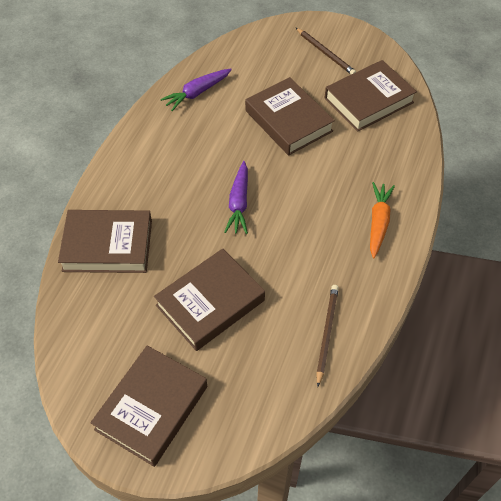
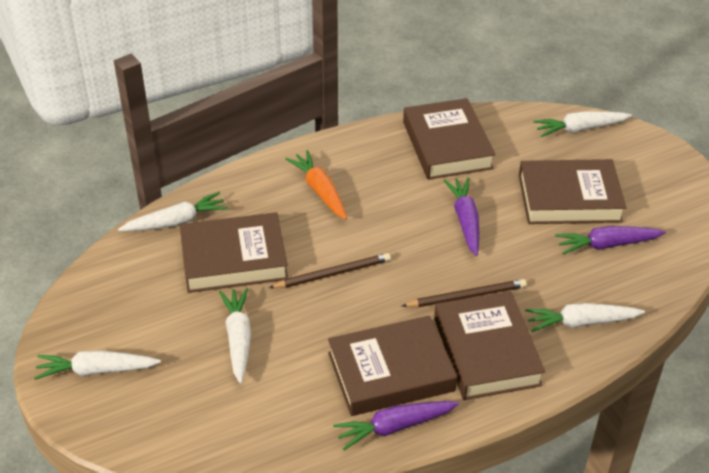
purple carrot: [160,68,232,111] [224,161,248,234] = 2 -> [333,401,459,450] [443,177,479,256] [555,226,666,255] = 3
white carrot: none = 0 -> [34,350,161,380] [118,192,228,231] [219,288,251,384] [525,303,645,332] [533,112,632,137] = 5

